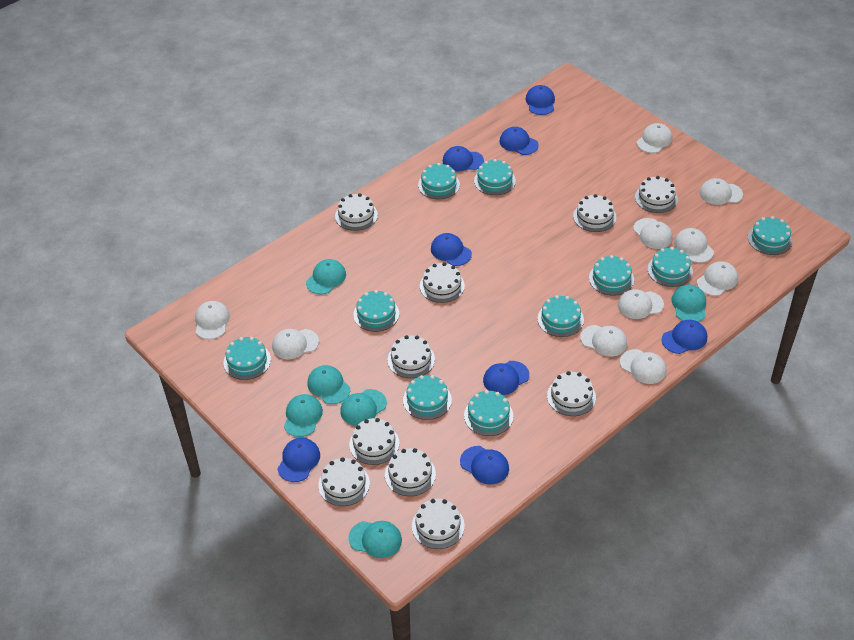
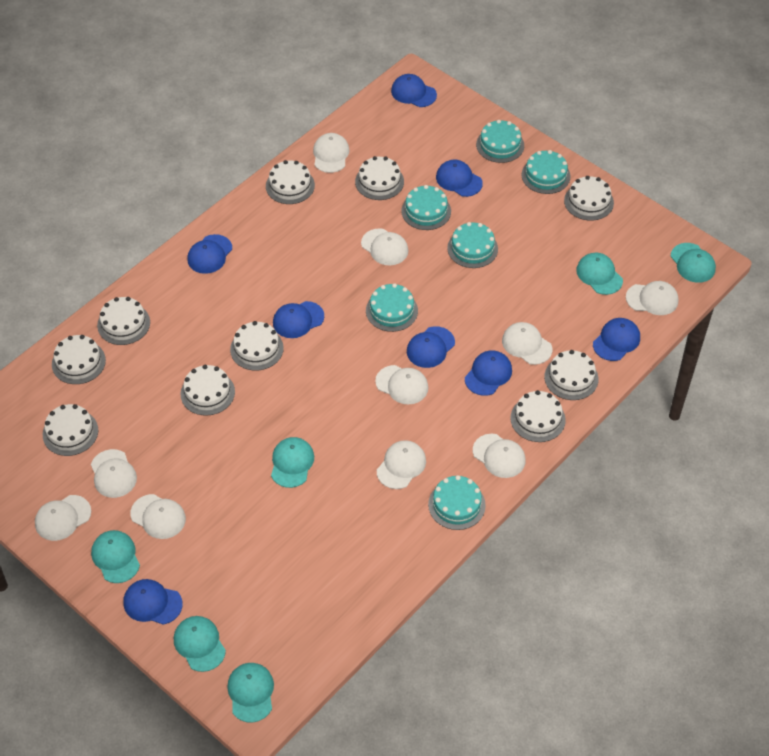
turquoise cake: [223,337,271,380] [353,290,399,332] [403,375,452,420] [418,163,460,199] [464,390,513,436] [474,159,516,195] [537,295,584,337] [589,255,634,296] [648,247,693,287] [748,216,792,255] = 10 -> [366,283,418,332] [401,185,451,230] [428,475,486,530] [447,222,498,268] [476,120,524,163] [521,150,570,194] = 6

